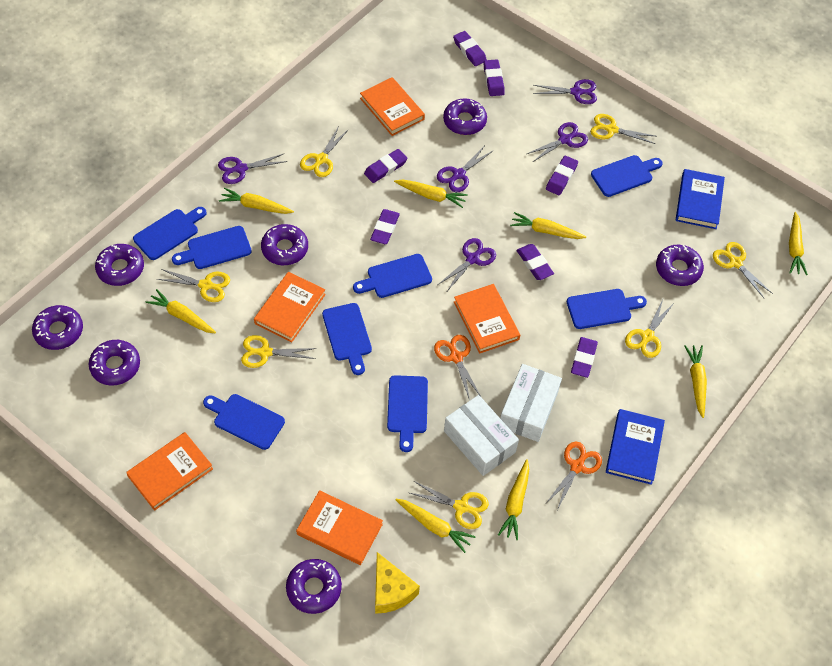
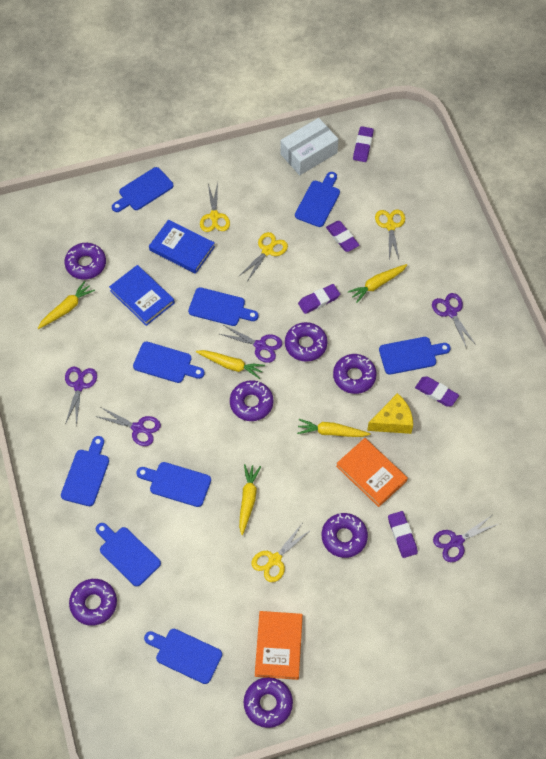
blue cutting board: [133,207,207,260] [172,226,252,269] [203,394,285,450] [322,303,372,375] [353,254,432,298] [387,375,428,452] [567,289,647,329] [591,155,663,197] = 8 -> [61,436,109,506] [96,523,161,586] [112,167,173,212] [133,342,205,383] [136,462,211,507] [144,629,222,684] [188,287,259,326] [295,172,340,227] [379,337,451,375] = 9
orange book: [126,432,213,511] [254,272,326,342] [296,490,383,565] [360,77,425,136] [454,284,520,354] = 5 -> [255,611,303,680] [336,438,408,507] = 2
orange scissors: [434,335,481,400] [546,442,602,510] = 2 -> none = 0
purple eraser: [364,149,407,183] [370,209,400,244] [453,31,487,66] [484,60,505,96] [516,244,554,280] [546,156,578,195] [571,337,598,378] = 7 -> [298,284,340,314] [326,221,360,252] [353,126,374,162] [388,511,418,558] [415,376,459,407] = 5
white box: [444,395,519,476] [500,364,562,442] = 2 -> [280,118,338,175] = 1
yellow carrot: [145,289,216,334] [219,188,294,214] [394,180,468,208] [396,499,475,553] [498,459,529,540] [510,212,586,239] [684,345,707,418] [789,212,808,275] = 8 -> [37,281,95,329] [196,350,265,379] [239,464,261,535] [297,419,371,437] [348,264,407,303] = 5
yellow scissors: [157,269,230,302] [241,335,317,368] [300,126,349,177] [410,481,489,529] [590,114,655,144] [625,299,674,358] [713,242,773,298] = 7 -> [200,182,230,232] [238,232,288,281] [252,524,311,582] [375,210,405,259] = 4

